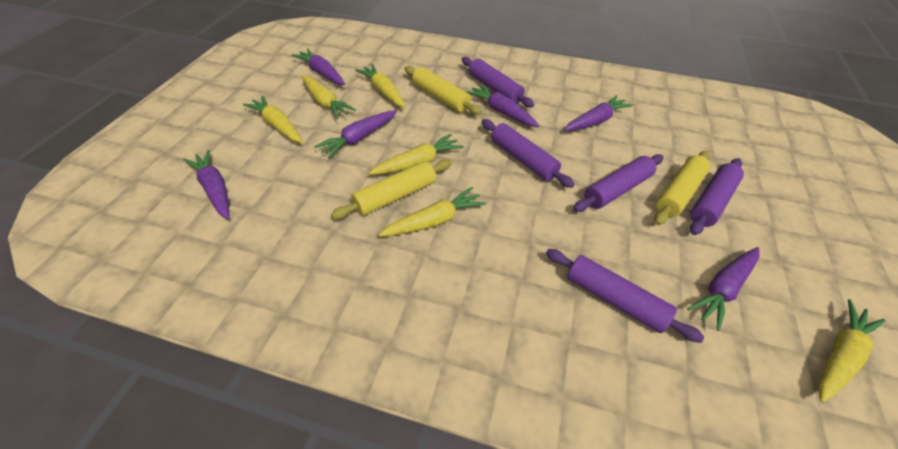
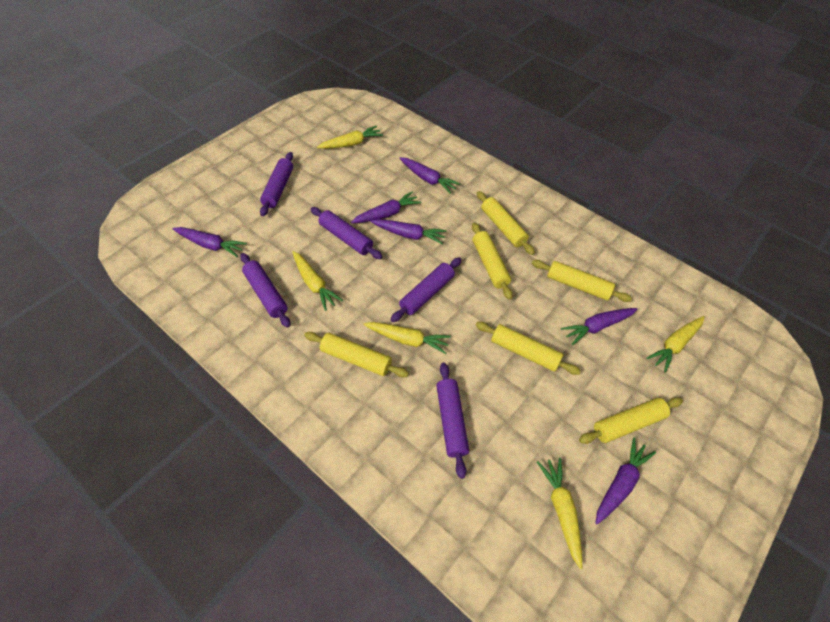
yellow carrot: [243,96,302,143] [301,75,356,119] [355,64,406,108] [369,134,464,175] [378,187,486,237] [818,299,886,402] = 6 -> [293,251,343,311] [317,126,383,149] [363,322,451,354] [537,458,582,569] [647,316,705,373] = 5
yellow rolling pin: [331,160,451,219] [404,66,481,115] [654,151,710,225] = 3 -> [304,332,409,377] [472,222,513,300] [476,322,581,375] [477,191,535,255] [532,260,632,302] [579,397,683,444] = 6

